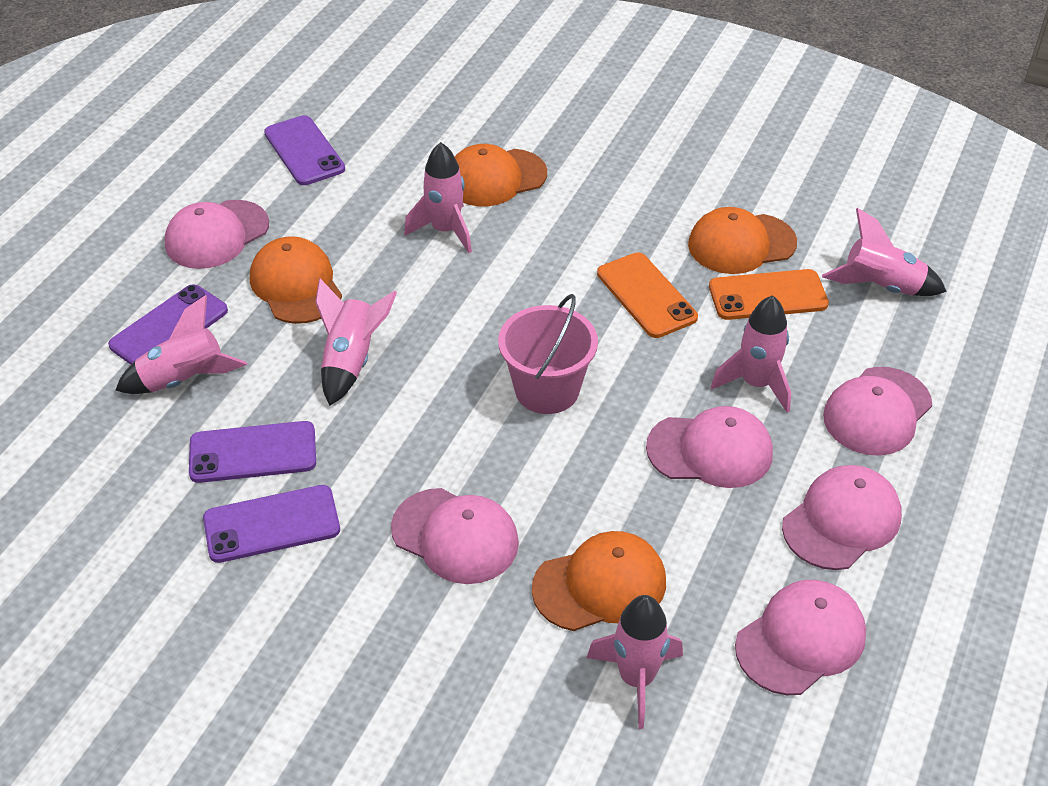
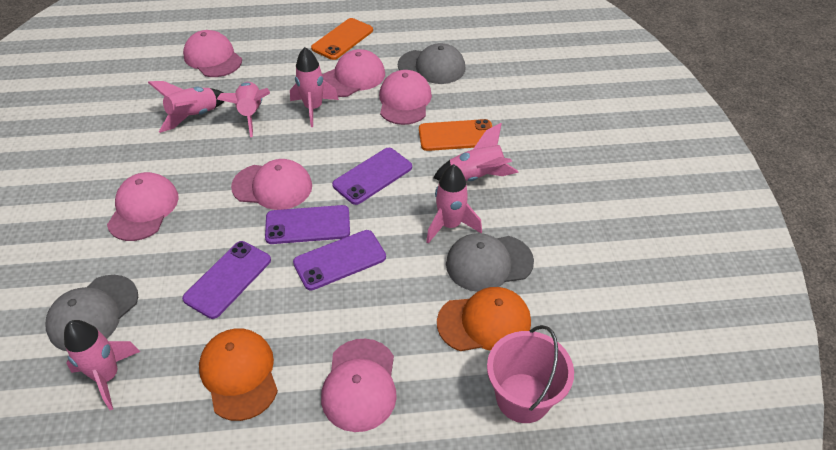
grey cap: none = 0 -> [46,275,138,351] [398,43,466,84] [446,233,534,292] = 3
orange cap: [250,236,342,324] [455,144,547,206] [532,531,666,631] [688,207,797,274] = 4 -> [199,328,278,421] [437,287,531,351] = 2

